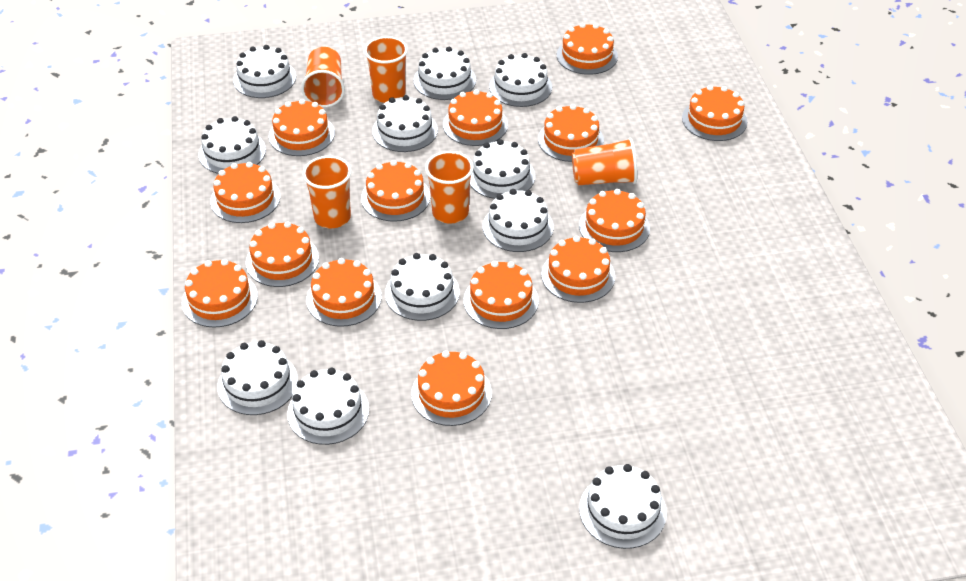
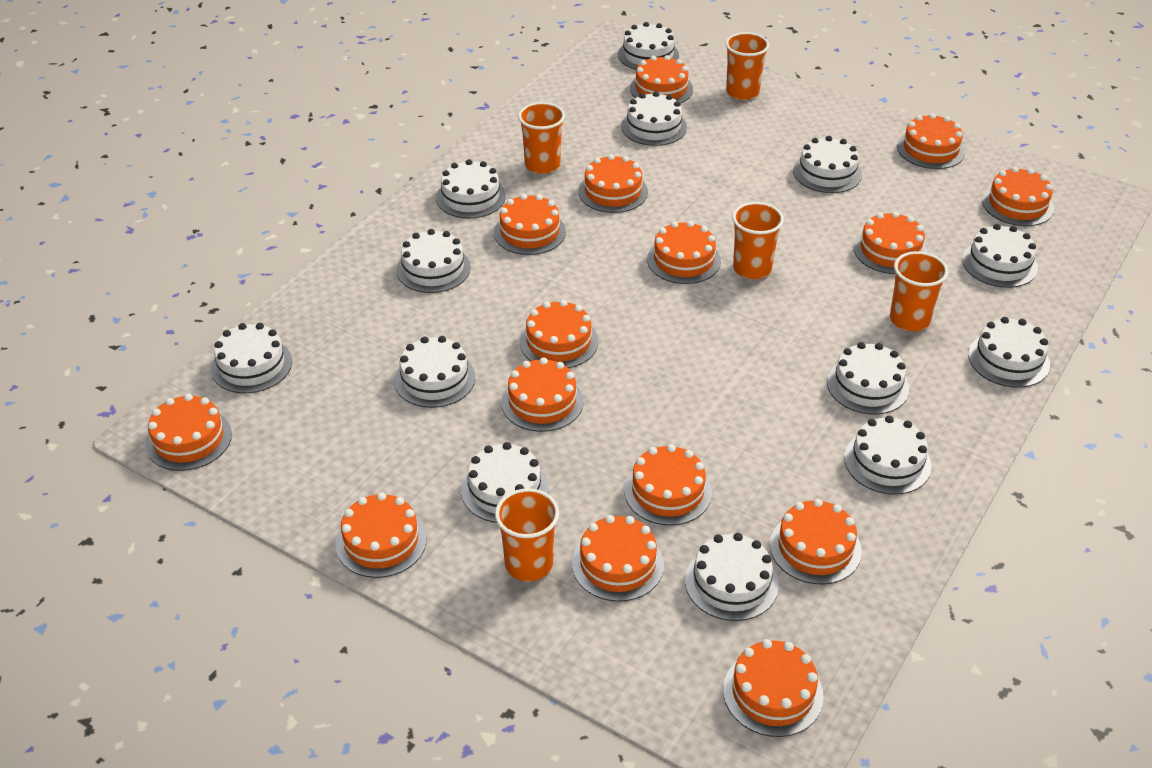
orange cake: [182,259,258,328] [210,162,280,223] [246,221,319,287] [269,99,335,156] [306,258,382,327] [361,160,430,222] [411,350,492,426] [443,89,508,146] [464,261,539,329] [538,104,604,162] [541,236,615,303] [557,23,618,75] [579,189,650,252] [682,85,747,141] = 14 -> [145,394,232,471] [336,492,427,578] [494,194,566,255] [501,357,584,432] [520,300,598,368] [572,515,664,602] [578,154,648,213] [624,444,712,525] [630,55,693,104] [647,221,721,284] [723,639,824,737] [770,499,862,584] [854,212,928,274] [897,113,965,169] [982,167,1054,226] = 15
white cake: [199,116,266,174] [218,340,298,415] [233,45,296,98] [287,368,369,445] [372,95,438,152] [385,253,460,321] [414,47,476,100] [470,139,535,199] [483,189,554,252] [489,53,552,107] [579,464,667,549] = 11 -> [211,323,292,393] [394,336,475,408] [396,229,471,293] [436,159,506,218] [461,442,549,523] [618,22,679,70] [621,92,687,146] [685,533,779,621] [793,136,862,193] [827,342,909,414] [844,416,931,495] [962,224,1038,288] [968,317,1050,388] = 13

